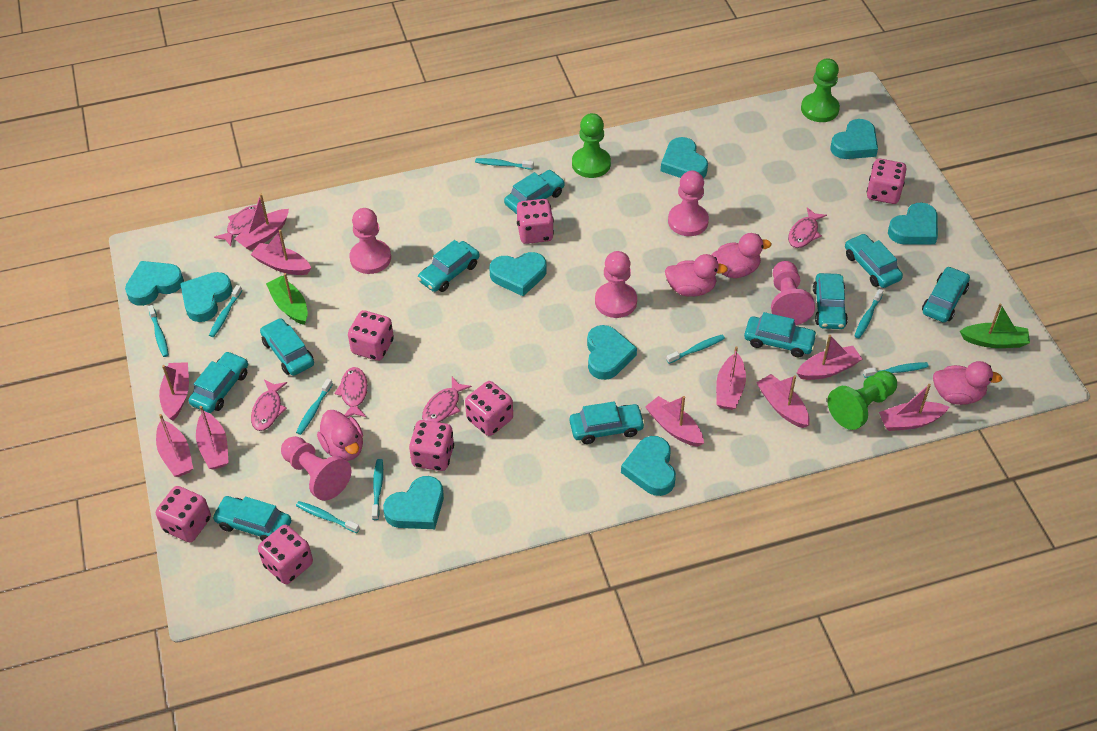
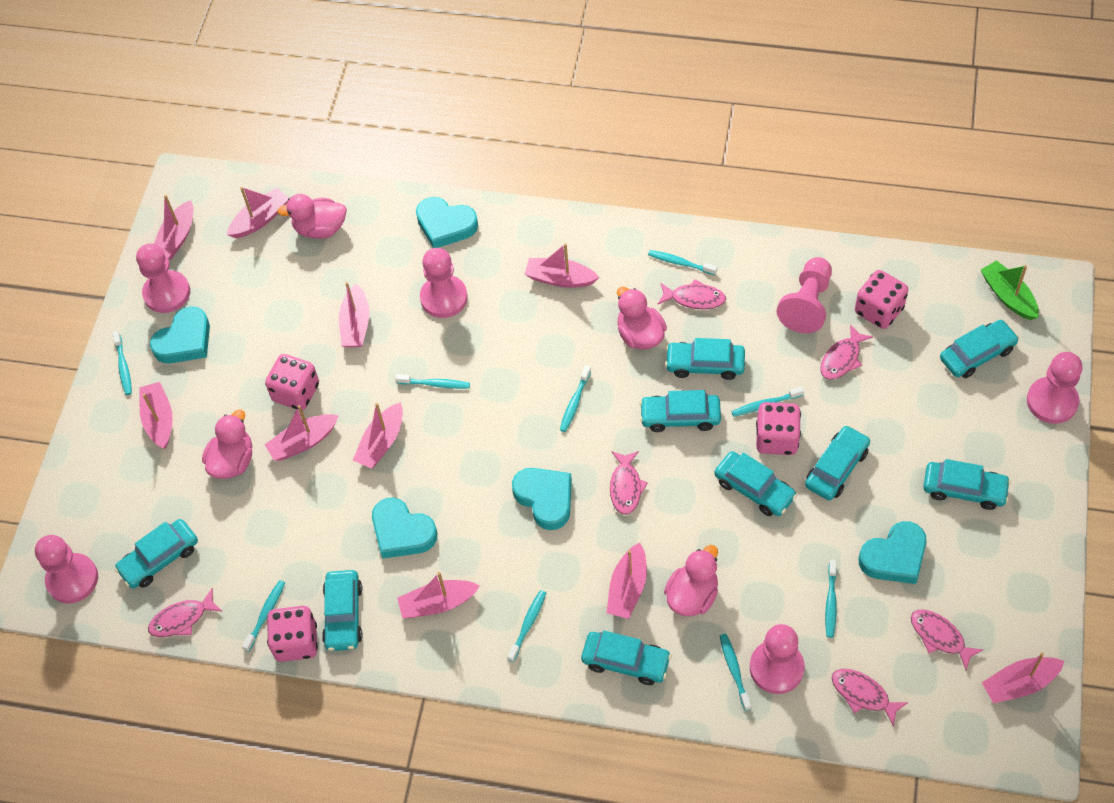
green boat: [266,273,308,325] [960,303,1030,348] = 2 -> [981,260,1039,320] = 1
green pawn: [572,113,611,178] [801,58,840,122] [827,371,897,430] = 3 -> none = 0
pink dice: [156,486,211,542] [258,525,313,584] [348,310,394,361] [409,420,454,471] [465,381,513,436] [517,199,554,244] [867,159,906,204] = 7 -> [265,354,319,410] [267,606,318,662] [756,402,801,455] [855,270,908,329] = 4
pink fish: [214,205,257,246] [251,380,287,431] [334,367,368,417] [422,377,472,422] [788,207,827,248] = 5 -> [148,588,223,637] [610,451,648,515] [657,279,726,309] [820,324,873,380] [832,669,908,727] [911,609,984,670] = 6
pink pawn: [281,436,351,501] [349,208,391,274] [595,251,637,318] [668,171,709,236] [771,261,815,325] = 5 -> [35,535,98,603] [136,243,190,313] [420,248,468,318] [750,624,805,694] [777,257,832,333] [1027,352,1082,424] = 6
turquoise car: [189,351,248,413] [212,496,291,541] [260,318,314,376] [417,240,480,292] [504,170,565,214] [570,401,645,444] [744,312,817,358] [813,273,848,329] [845,233,903,288] [922,266,970,323] = 10 -> [114,519,198,588] [322,570,363,651] [581,631,672,685] [640,390,721,432] [665,338,745,380] [714,451,797,516] [805,425,870,500] [923,459,1011,510] [940,320,1019,378] = 9
turquoise heart: [125,261,184,306] [180,272,232,322] [383,476,444,529] [489,252,547,296] [587,325,637,380] [621,436,676,496] [661,137,708,178] [830,119,878,159] [888,203,938,245] = 9 -> [150,306,210,364] [372,498,437,559] [416,197,478,248] [512,468,572,530] [858,521,927,584] = 5

